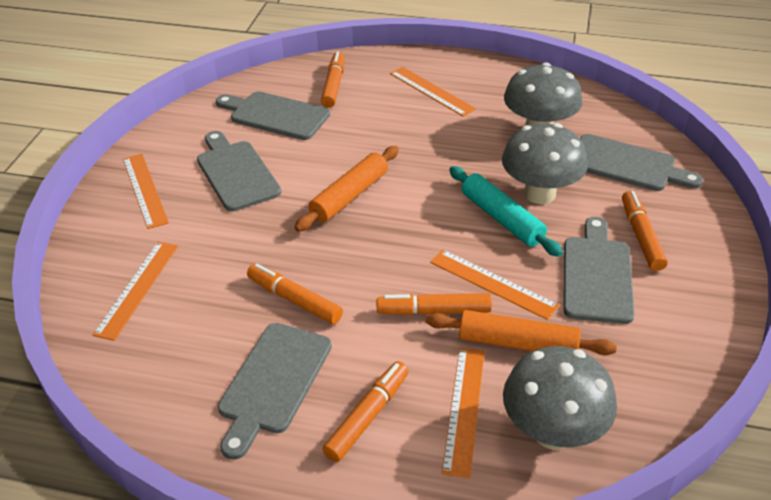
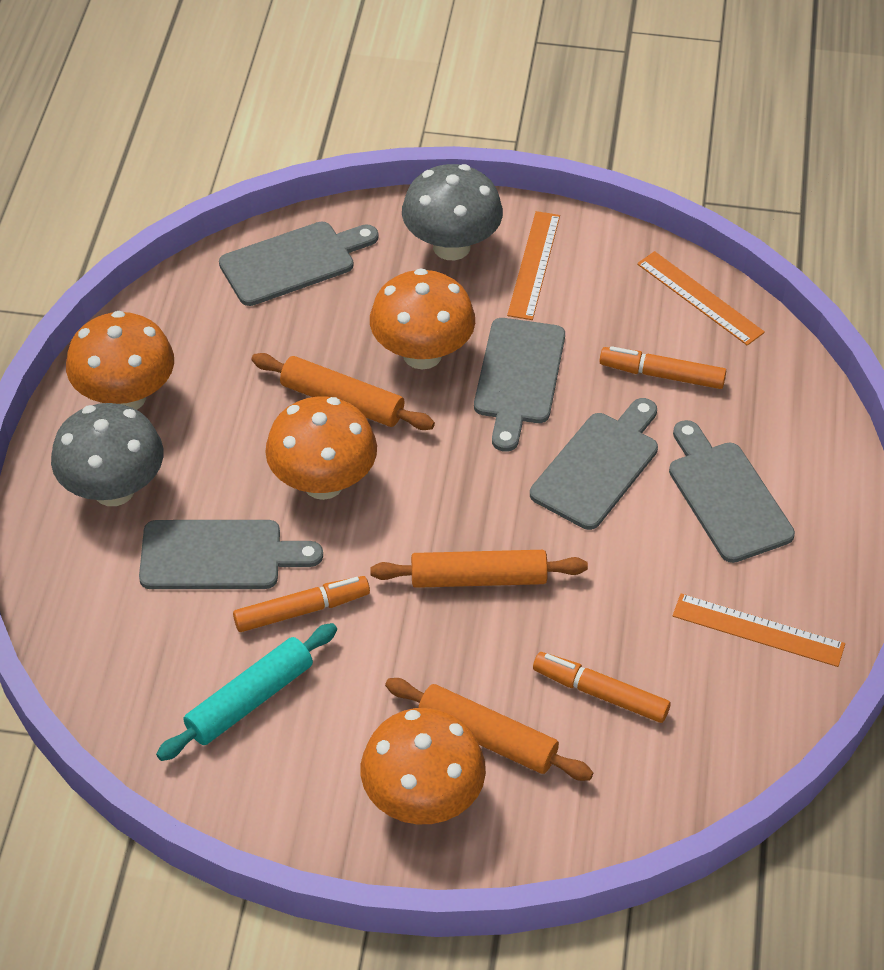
grey mushroom: [502,123,588,204] [503,346,617,450] [504,62,582,126] = 3 -> [51,403,163,506] [402,164,503,260] = 2
orange marker: [247,264,343,324] [321,51,345,108] [322,361,409,462] [377,293,492,315] [622,191,668,271] = 5 -> [233,576,370,632] [533,652,671,723] [599,346,726,389] = 3
orange mushroom: none = 0 -> [66,311,174,410] [265,396,377,500] [361,708,486,824] [370,268,475,369] = 4
orange rolling pin: [294,146,399,232] [426,310,617,355] = 2 -> [251,353,435,430] [370,550,588,588] [385,678,593,781] = 3
orange ruler: [93,242,178,341] [123,154,169,229] [390,67,476,116] [430,250,559,320] [442,348,485,478] = 5 -> [507,211,560,320] [637,251,765,346] [673,594,845,667] = 3

